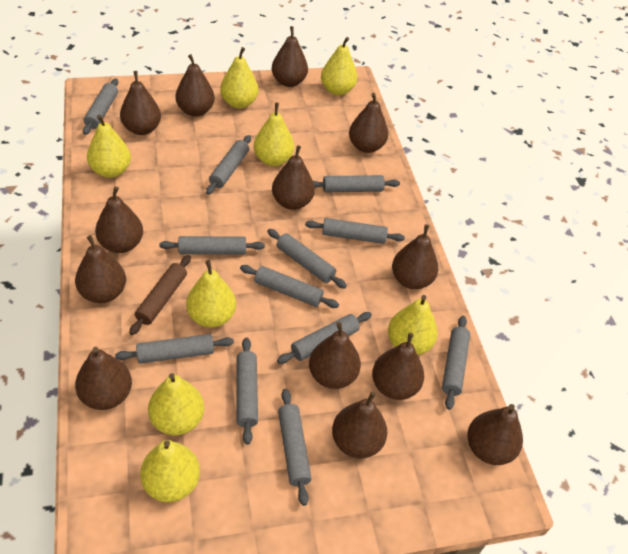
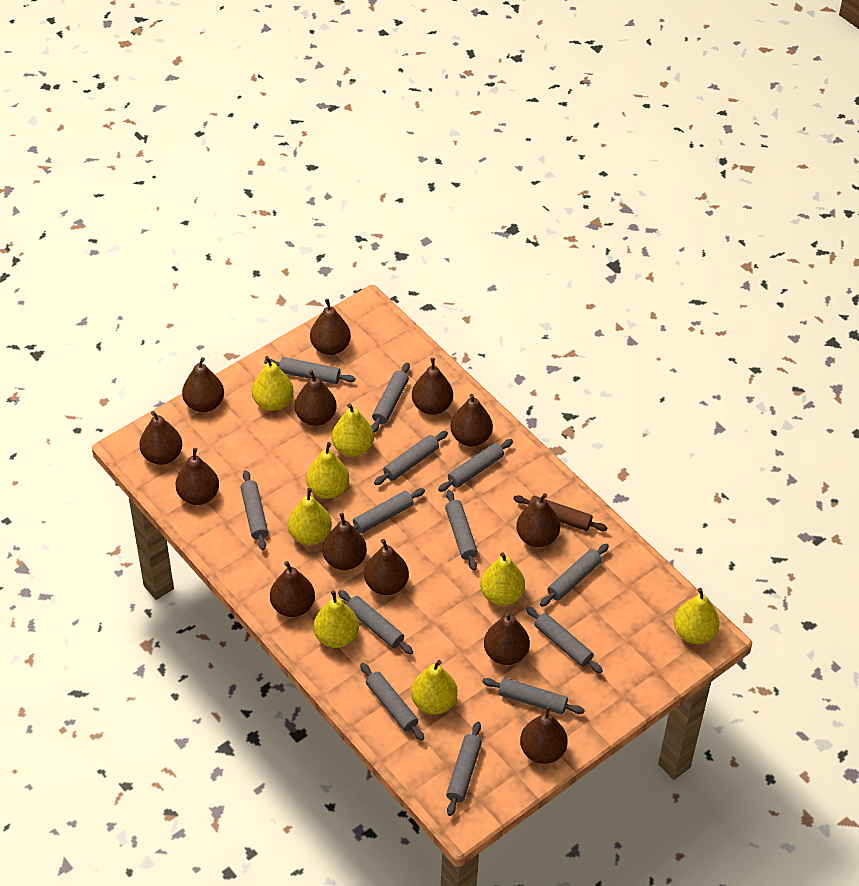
grey rolling pin: [83,78,118,135] [115,334,234,364] [159,236,265,254] [206,135,251,194] [237,337,258,445] [240,265,339,308] [267,229,347,289] [277,312,372,364] [278,388,312,506] [305,218,405,244] [313,175,400,192] [442,316,470,410] = 12 -> [241,470,268,550] [264,357,355,384] [338,590,413,654] [353,488,425,534] [360,663,424,741] [371,363,410,432] [374,431,448,485] [438,439,513,492] [445,490,478,571] [446,722,482,816] [482,678,584,714] [526,606,603,674] [540,544,609,607] = 13

